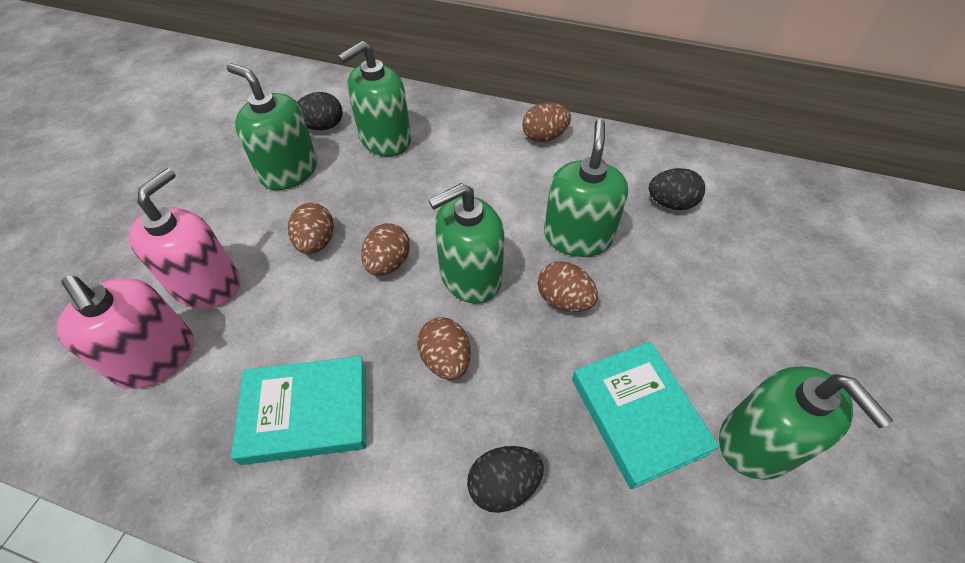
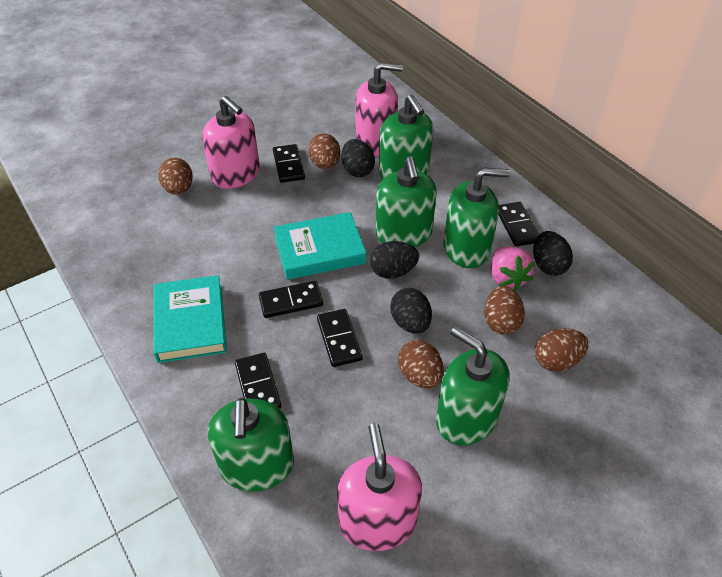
black domino: none = 0 -> [235,353,281,408] [259,281,323,318] [273,144,305,183] [317,309,363,367] [498,202,539,247] = 5
black egg: [297,92,343,130] [467,446,544,513] [649,168,705,210] = 3 -> [342,139,375,177] [370,241,419,279] [390,288,432,334] [533,231,573,276] = 4
pink soap dispenser: [57,276,194,389] [129,168,240,309] = 2 -> [202,96,260,189] [337,423,422,551] [355,62,403,156] = 3
pink strawberry: none = 0 -> [491,247,535,291] = 1

